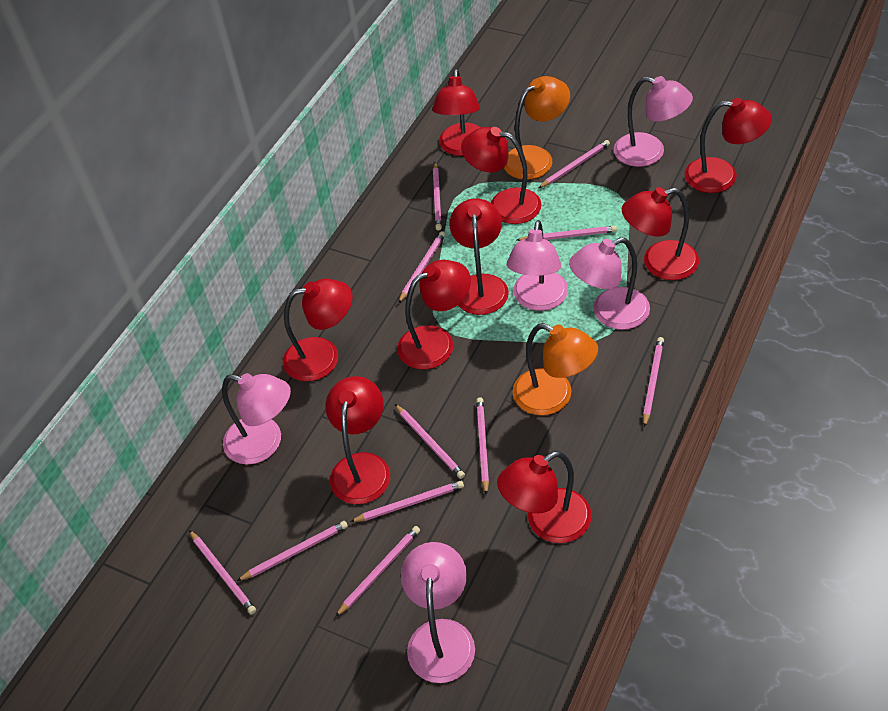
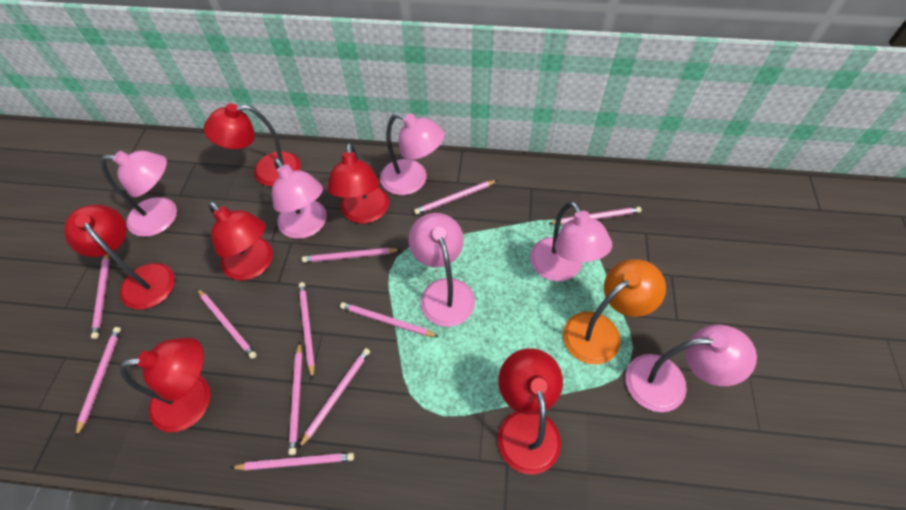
orange lamp: [504,76,570,180] [513,323,598,415] = 2 -> [563,259,666,365] = 1
pink lamp: [222,373,291,465] [401,542,475,683] [507,220,568,311] [569,237,650,330] [614,76,693,167] = 5 -> [101,150,177,237] [272,158,327,239] [380,113,445,195] [409,213,475,327] [530,201,612,281] [625,324,757,412] = 6
red lamp: [283,279,353,381] [325,376,390,504] [397,260,471,370] [432,69,481,156] [449,198,509,315] [461,127,542,224] [497,451,592,543] [622,187,699,280] [684,98,772,193] = 9 -> [64,205,175,310] [119,338,211,432] [203,104,300,187] [208,202,273,281] [327,143,389,224] [498,348,563,474] = 6

